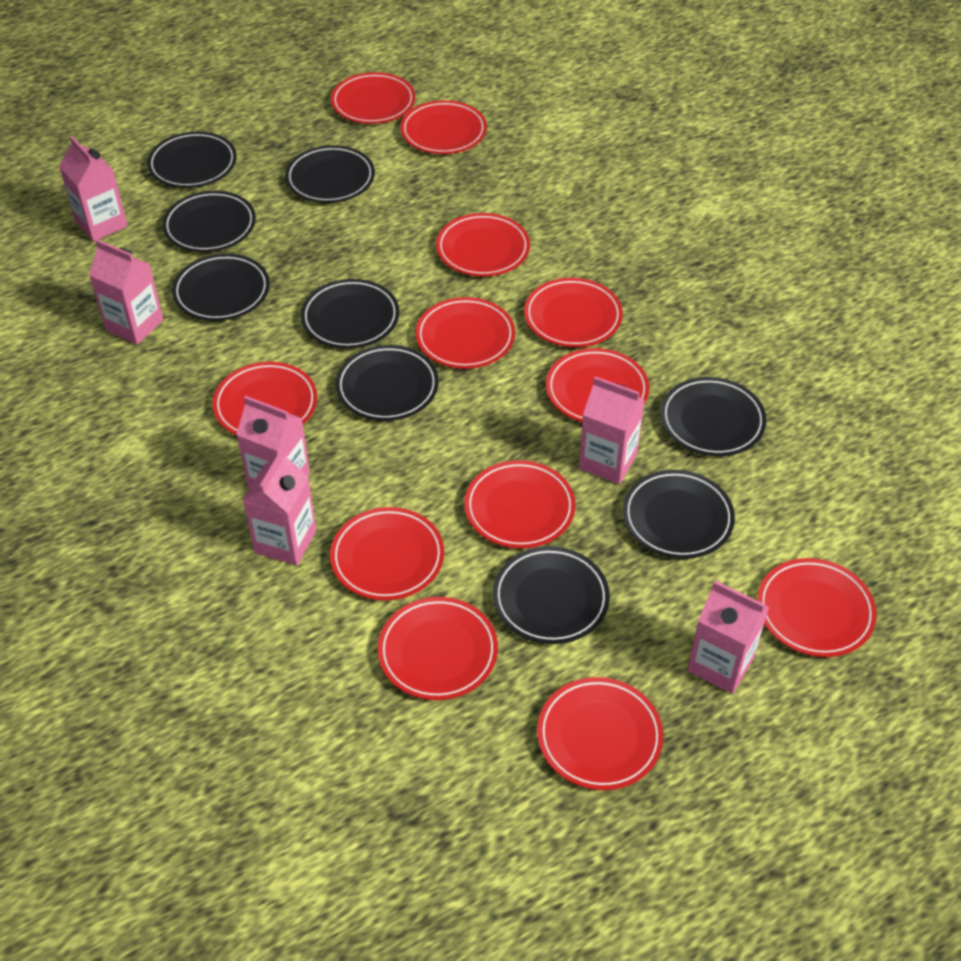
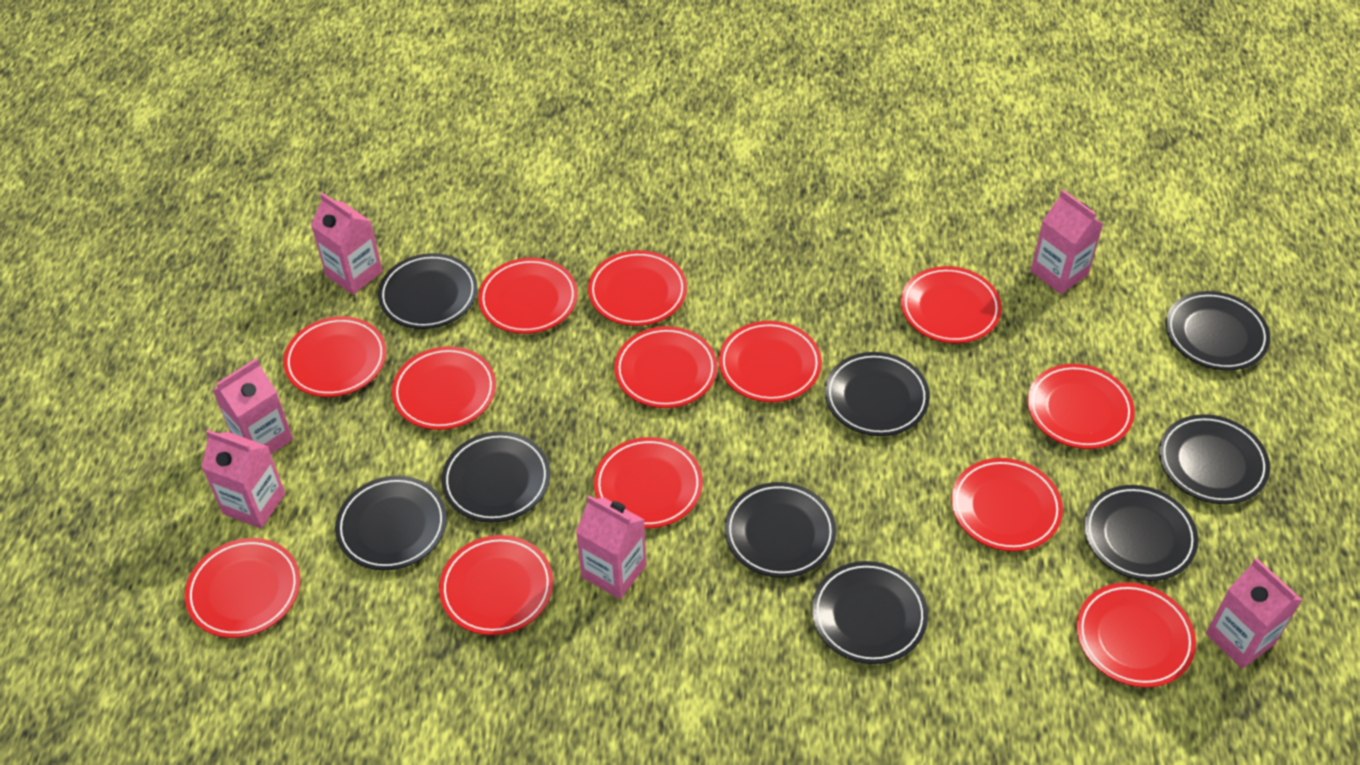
red plate: [212,362,317,435] [330,507,444,600] [331,72,415,124] [378,597,498,700] [400,100,487,154] [415,297,515,369] [436,213,530,277] [464,460,576,549] [524,278,623,347] [537,677,663,790] [546,348,649,422] [757,558,877,657] = 12 -> [185,538,300,638] [283,316,387,397] [392,346,496,430] [439,535,553,635] [478,258,578,334] [588,250,687,326] [594,437,703,529] [614,326,717,408] [719,321,822,402] [901,266,1002,343] [951,458,1063,552] [1027,364,1135,449] [1076,582,1196,688] = 13

